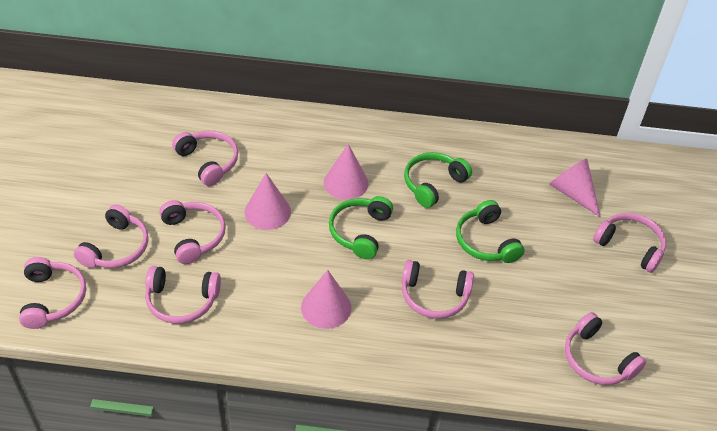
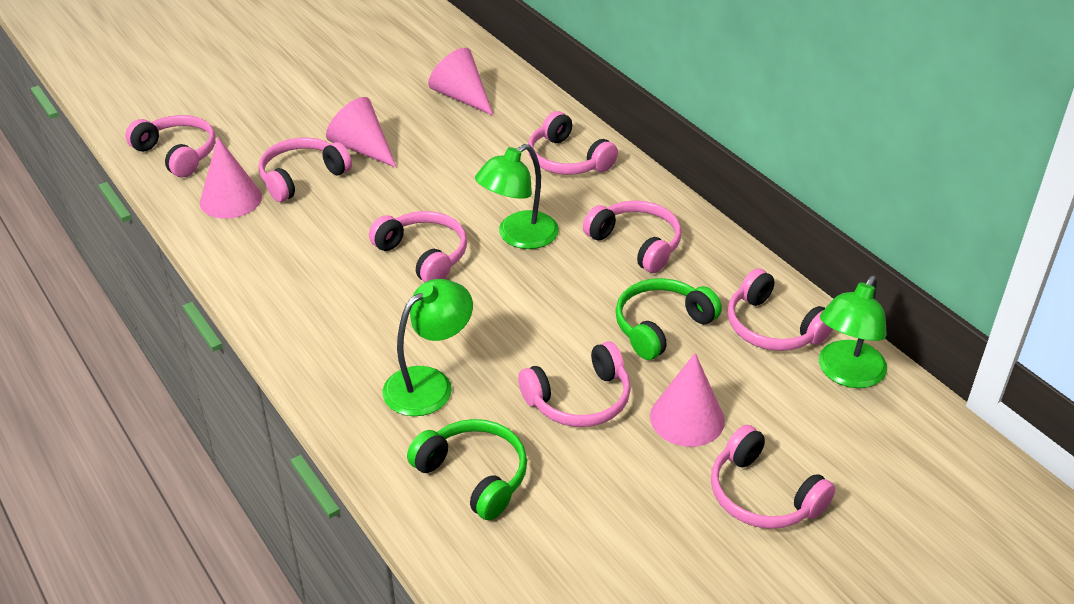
green headphones: [329,196,393,259] [404,152,472,208] [456,200,525,263] = 3 -> [407,419,527,520] [615,278,722,360] = 2
green lamp: none = 0 -> [383,279,473,416] [475,144,559,249] [819,275,887,388] = 3

